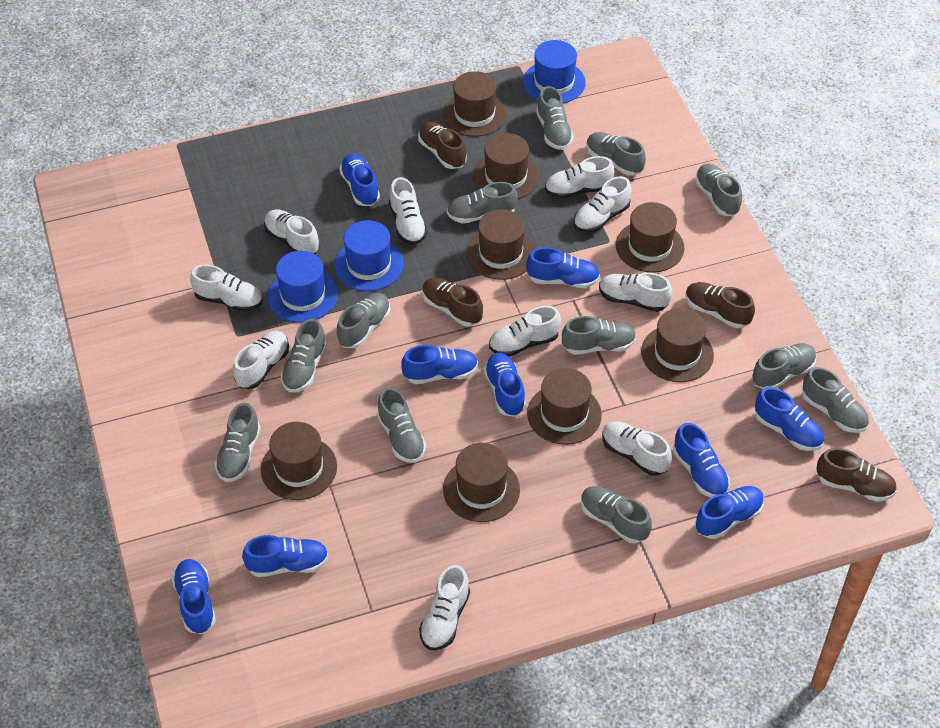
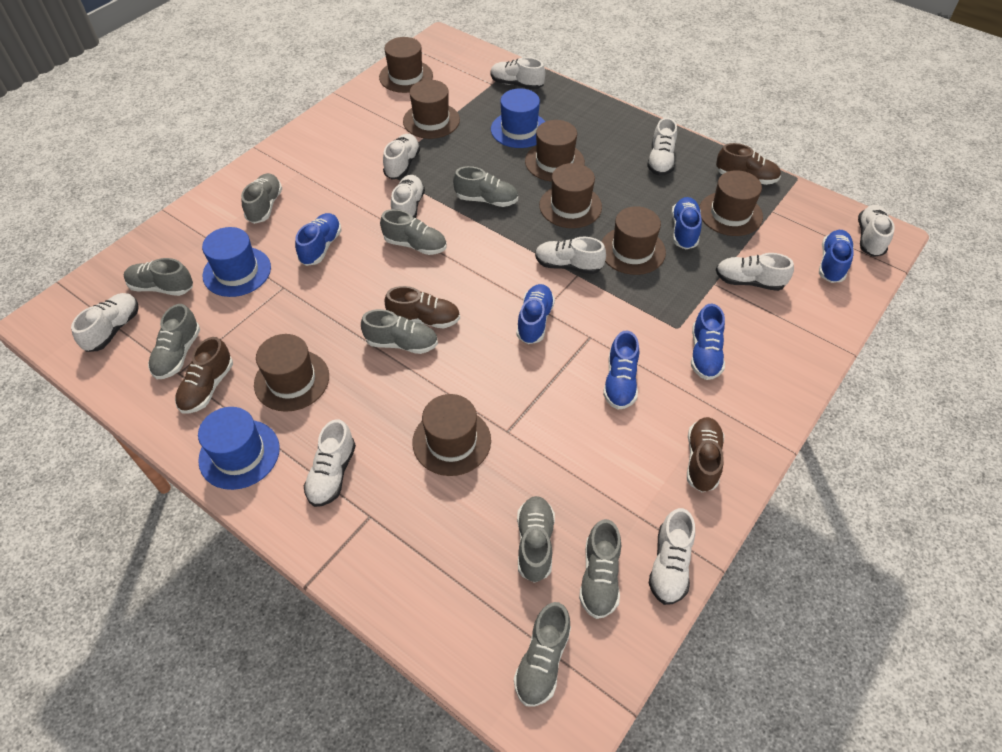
blue shoe: [172,559,216,634] [242,535,329,577] [339,154,380,206] [401,345,478,384] [484,353,526,417] [526,247,600,288] [673,423,730,497] [695,486,764,539] [755,387,824,451] = 9 -> [295,213,342,266] [516,284,555,344] [603,331,639,410] [672,197,702,249] [691,304,725,380] [819,230,854,283] = 6
grey shoe: [215,403,261,482] [281,319,327,392] [337,293,390,348] [377,387,426,463] [447,182,518,223] [536,86,574,150] [562,316,636,355] [581,486,652,543] [587,132,646,176] [695,164,742,216] [752,343,817,389] [802,367,869,433] = 12 -> [124,258,193,296] [148,304,200,379] [241,173,282,224] [361,309,438,354] [380,209,447,255] [453,166,518,207] [514,602,571,707] [517,496,555,583] [579,519,621,619] = 9

